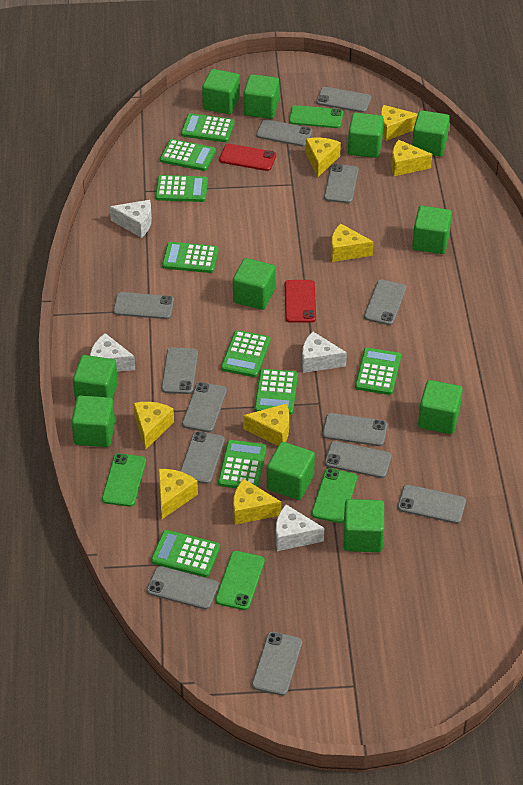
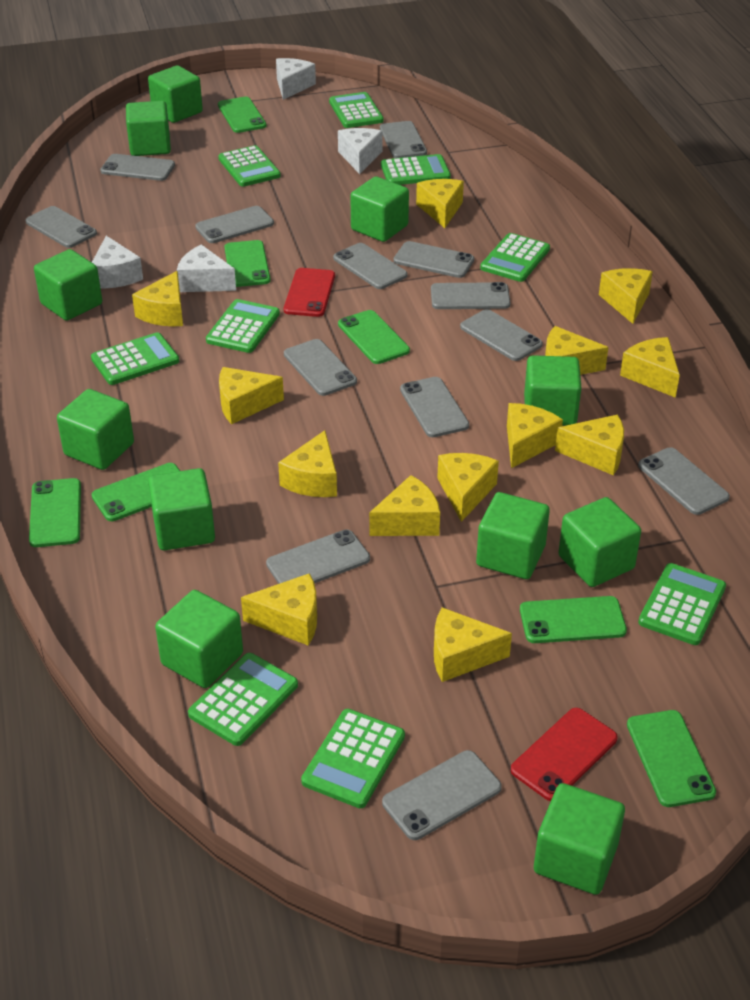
green phone: [102,453,146,507] [215,551,265,610] [289,105,343,128] [311,468,357,523] = 4 -> [29,478,81,547] [91,463,180,521] [218,97,266,133] [224,240,270,287] [338,310,410,364] [520,596,627,643] [627,710,716,807] = 7
yellow cheese: [134,402,174,450] [159,469,198,519] [233,479,281,525] [243,404,289,446] [305,138,341,177] [331,223,373,262] [381,105,418,141] [391,140,432,176] = 8 -> [132,271,183,326] [219,367,284,424] [241,573,317,645] [278,430,337,497] [369,475,440,536] [416,179,464,228] [434,607,512,682] [437,453,499,522] [507,403,563,468] [545,326,608,375] [555,415,624,475] [599,268,653,324] [620,337,680,398] = 13

